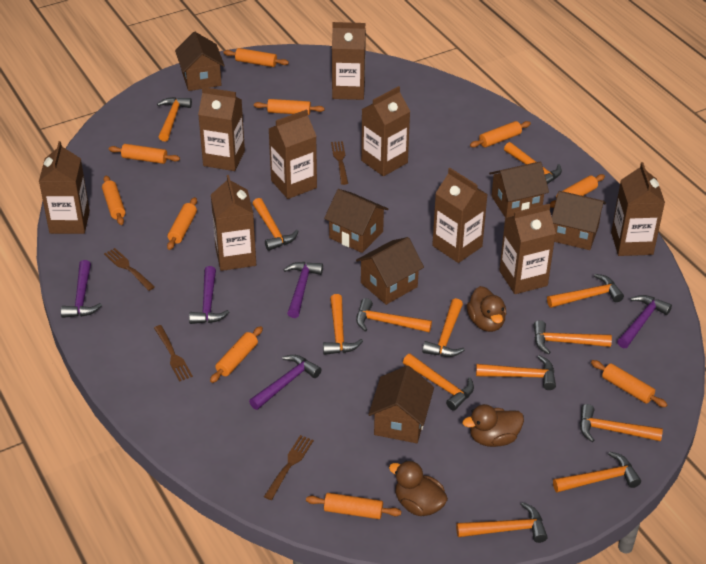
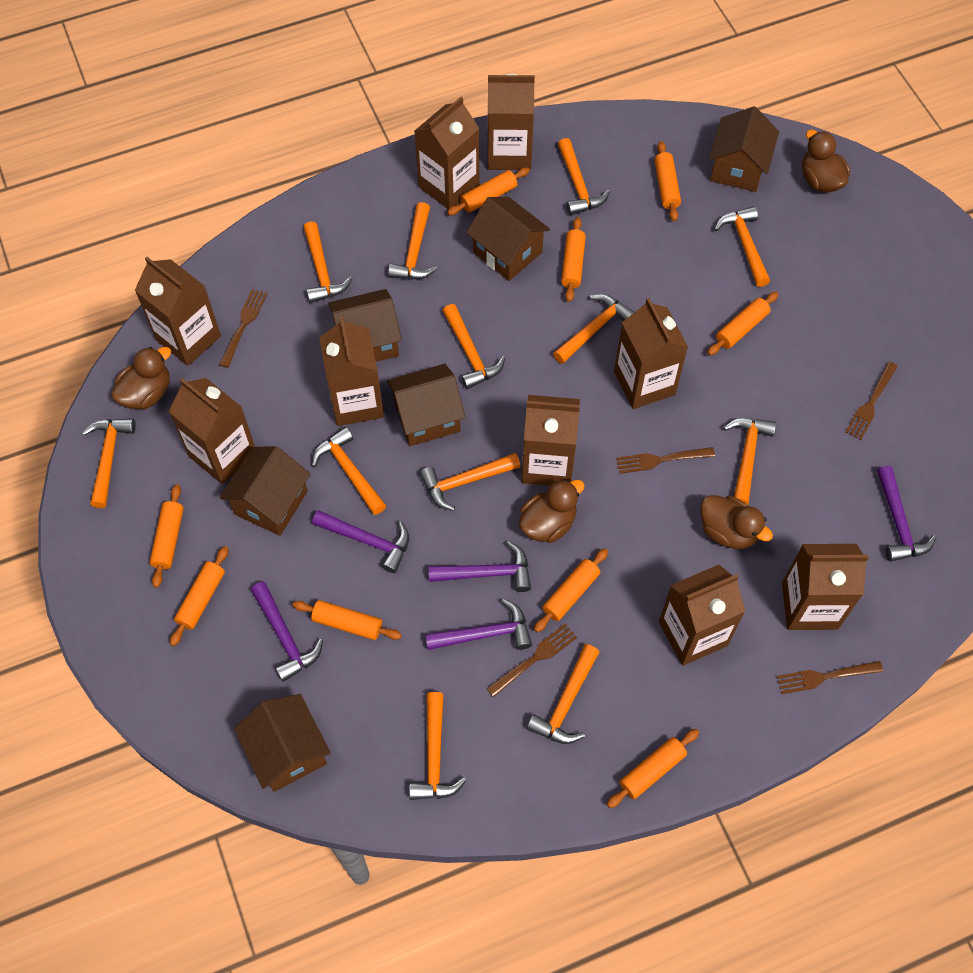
brown duck: [389,461,448,516] [462,404,524,447] [467,286,506,332] = 3 -> [111,347,171,409] [519,479,585,543] [700,495,773,549] [802,130,850,193] = 4
brown fork: [104,248,155,291] [154,325,193,382] [264,435,314,500] [331,141,348,185] = 4 -> [219,289,267,368] [486,623,577,697] [616,447,715,474] [776,661,883,694] [845,361,898,440] = 5
orange hammer: [157,97,192,142] [253,198,299,251] [323,294,363,355] [356,298,432,332] [403,354,474,411] [422,298,465,357] [456,502,548,543] [476,355,556,390] [504,142,562,184] [534,320,612,354] [547,274,624,308] [553,451,641,493] [580,404,663,442] = 13 -> [82,418,136,508] [303,221,353,303] [312,427,386,515] [388,202,437,279] [409,692,466,800] [420,453,521,511] [443,304,505,389] [527,644,599,744] [553,294,634,364] [558,138,610,215] [714,206,770,287] [723,418,776,505] = 12
orange rolling pin: [102,175,126,225] [109,144,180,164] [167,197,197,250] [210,326,263,383] [224,48,289,67] [254,99,325,115] [306,493,402,519] [470,121,531,148] [550,174,605,208] [591,360,667,407] = 10 -> [150,484,184,588] [170,546,228,646] [292,600,402,640] [447,167,530,215] [534,548,608,632] [561,217,586,302] [607,729,699,808] [654,141,681,221] [707,292,778,355] = 9

